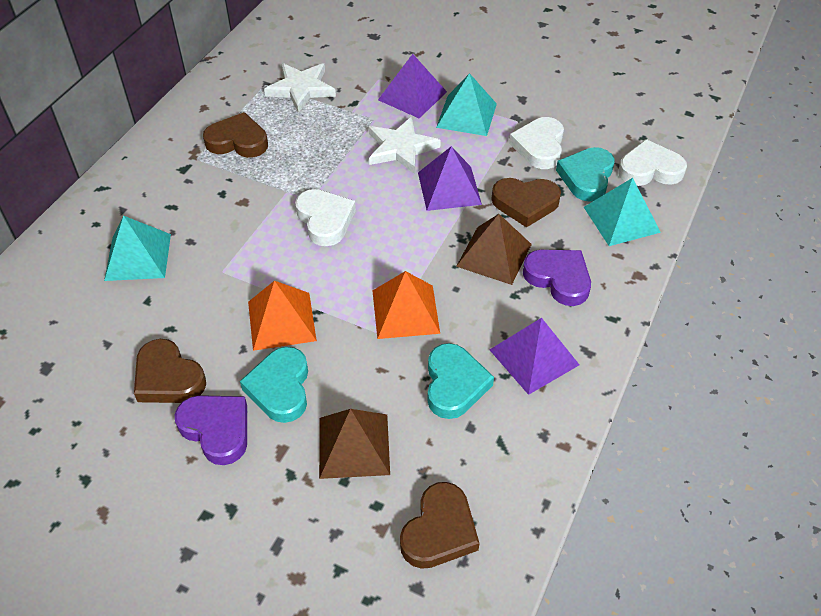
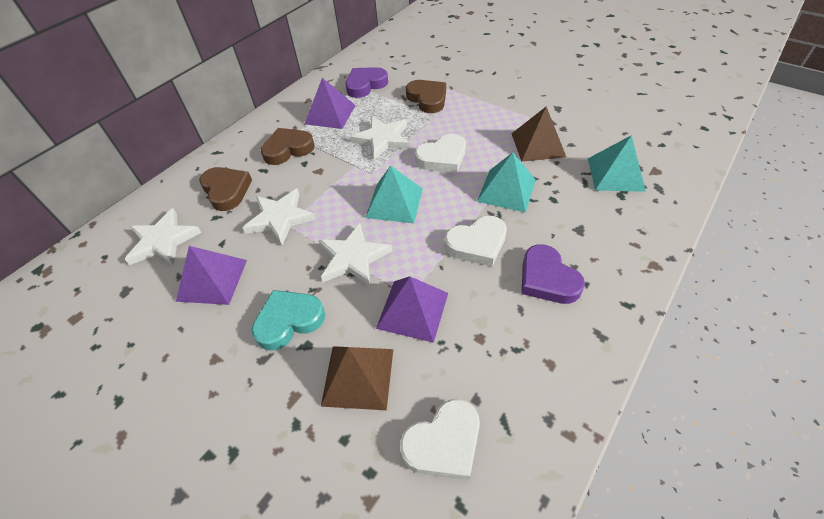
brown heart: [134,339,206,403] [203,112,268,158] [400,482,479,569] [492,178,561,227] = 4 -> [199,167,252,211] [261,128,315,165] [406,80,446,113] = 3
orange pyramid: [248,281,317,351] [372,271,440,339] = 2 -> none = 0
turquoise heart: [240,347,308,423] [427,343,494,419] [556,147,614,202] = 3 -> [252,290,325,351] = 1
white star: [264,63,336,113] [369,117,441,174] = 2 -> [125,208,202,266] [243,188,316,245] [318,223,392,286] [350,116,410,160] = 4

